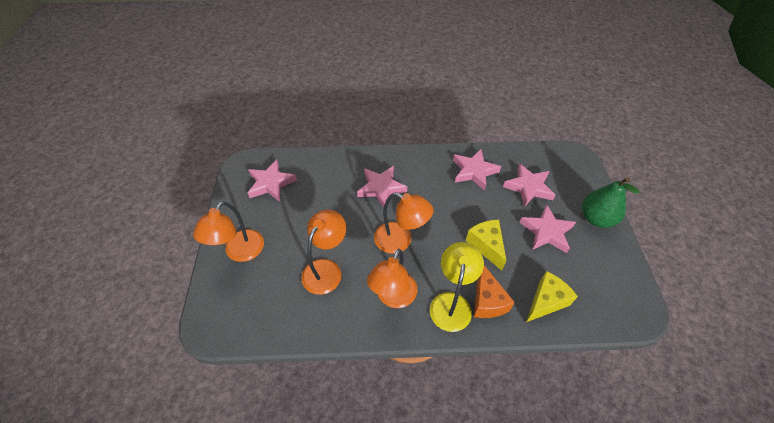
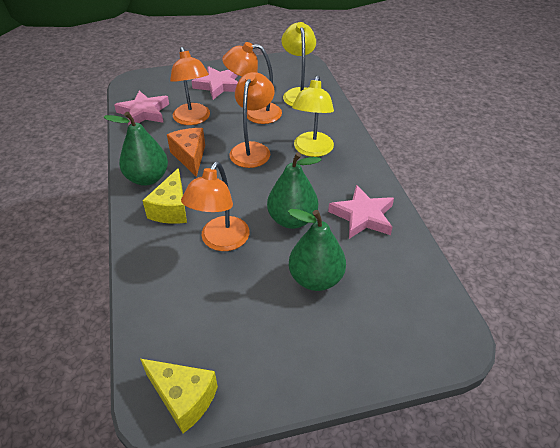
green pear: [582,177,639,228] = 1 -> [103,112,168,186] [267,152,321,229] [288,209,346,291] = 3
pink star: [248,159,297,202] [357,166,407,208] [453,149,501,190] [503,163,555,207] [519,205,576,253] = 5 -> [114,91,169,125] [192,66,238,100] [328,185,394,239] = 3
yellow lamp: [430,242,484,332] = 1 -> [282,22,316,106] [292,75,334,157] = 2

